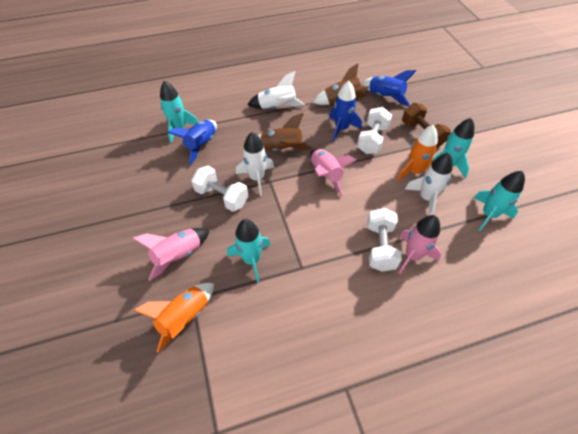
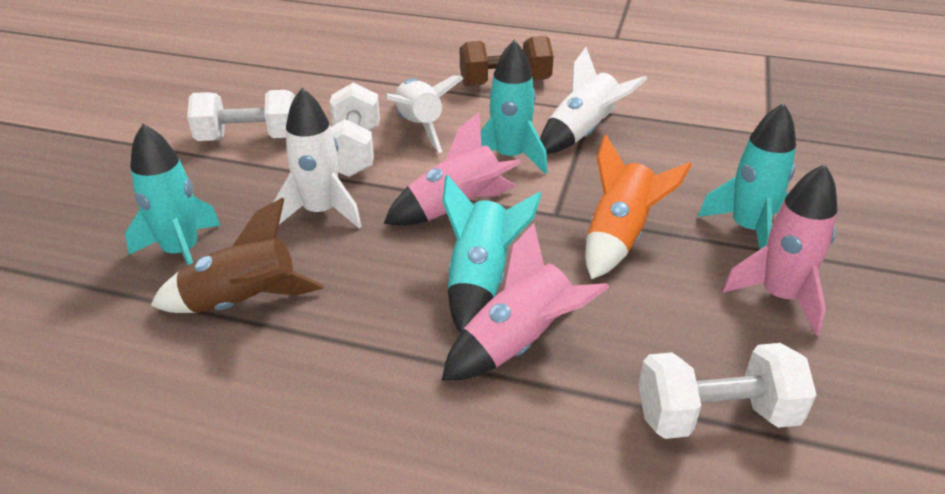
blue rocket: [167,120,217,165] [329,81,362,142] [362,70,416,106] = 3 -> none = 0
brown rocket: [258,113,312,151] [313,63,369,105] = 2 -> [150,198,324,313] = 1
orange rocket: [133,283,214,353] [397,125,438,181] = 2 -> [585,134,692,279] = 1

